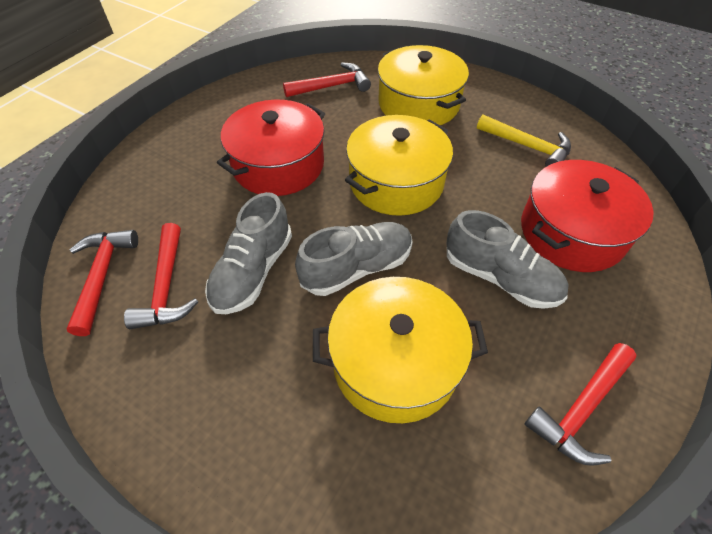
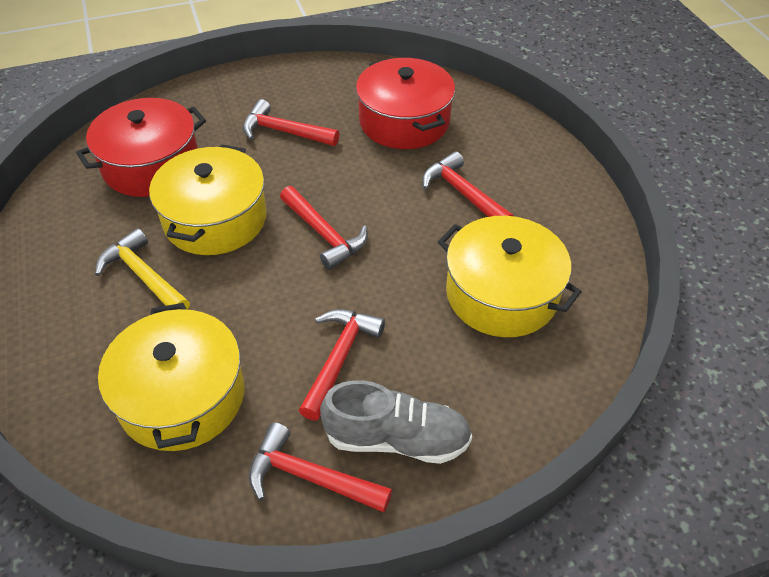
grey shoe: [205,192,292,314] [295,222,413,296] [446,210,569,309] = 3 -> [320,380,472,464] = 1
red hammer: [67,230,138,336] [124,223,198,329] [283,62,371,97] [524,343,637,466] = 4 -> [242,99,339,146] [249,422,392,512] [280,186,368,270] [299,309,385,421] [422,151,514,217] = 5

